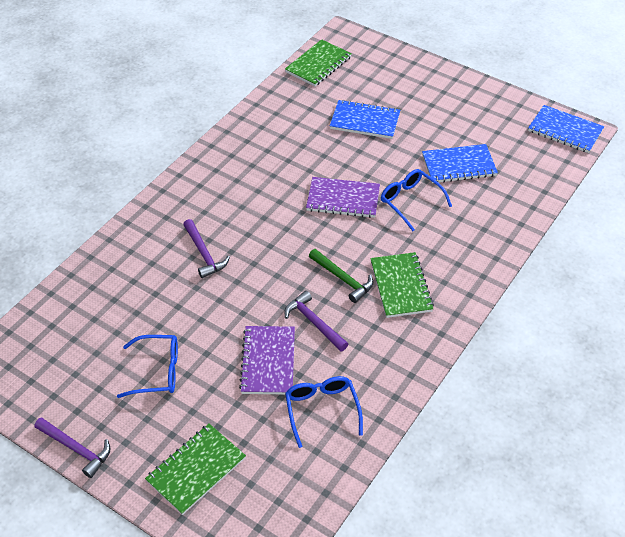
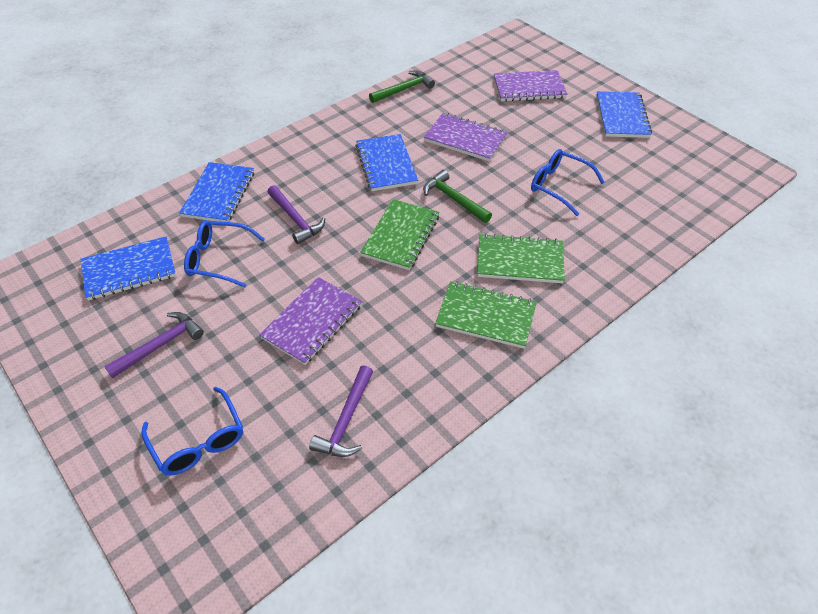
blue notebook: [330,100,400,139] [422,144,498,183] [528,105,604,153] = 3 -> [81,236,176,301] [179,162,254,222] [356,134,418,191] [596,91,652,138] = 4
green hammer: [309,249,373,303] = 1 -> [369,70,435,103] [423,170,492,223] = 2
purple notebook: [239,326,295,394] [306,177,380,218] = 2 -> [259,277,362,365] [424,113,508,161] [494,70,567,102] = 3

